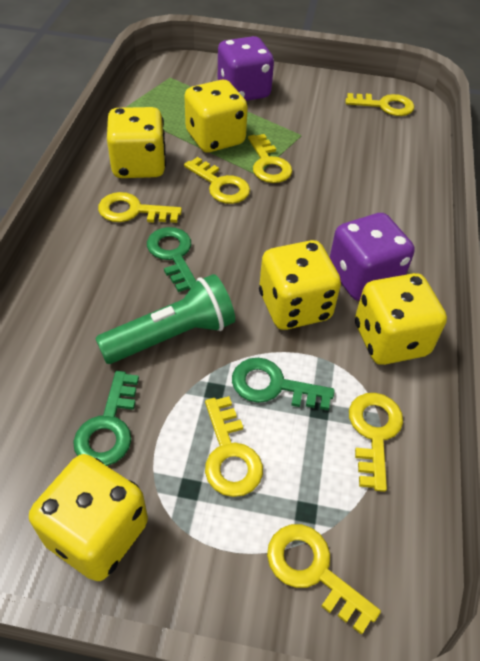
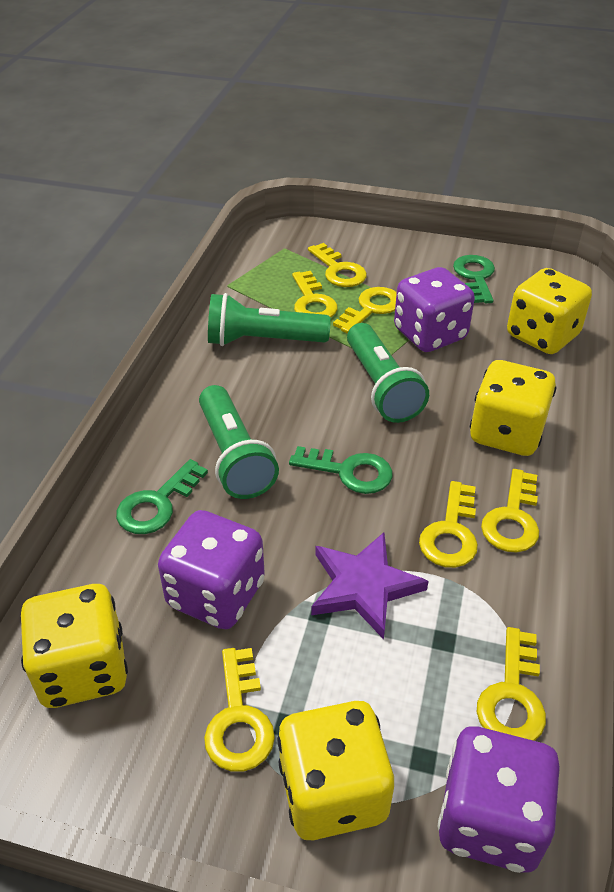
green flashlight: [95,274,235,364] = 1 -> [199,385,279,499] [208,293,331,346] [347,323,429,423] = 3
purple dice: [218,36,274,101] [329,213,414,301] = 2 -> [158,510,265,629] [394,267,475,352] [438,726,560,873] = 3
purple star: none = 0 -> [311,532,428,639] = 1
yellow dice: [29,454,148,581] [107,107,166,178] [184,80,248,152] [259,240,341,330] [355,273,447,365] = 5 -> [21,584,128,708] [277,701,394,840] [470,360,556,456] [507,268,592,354] = 4

